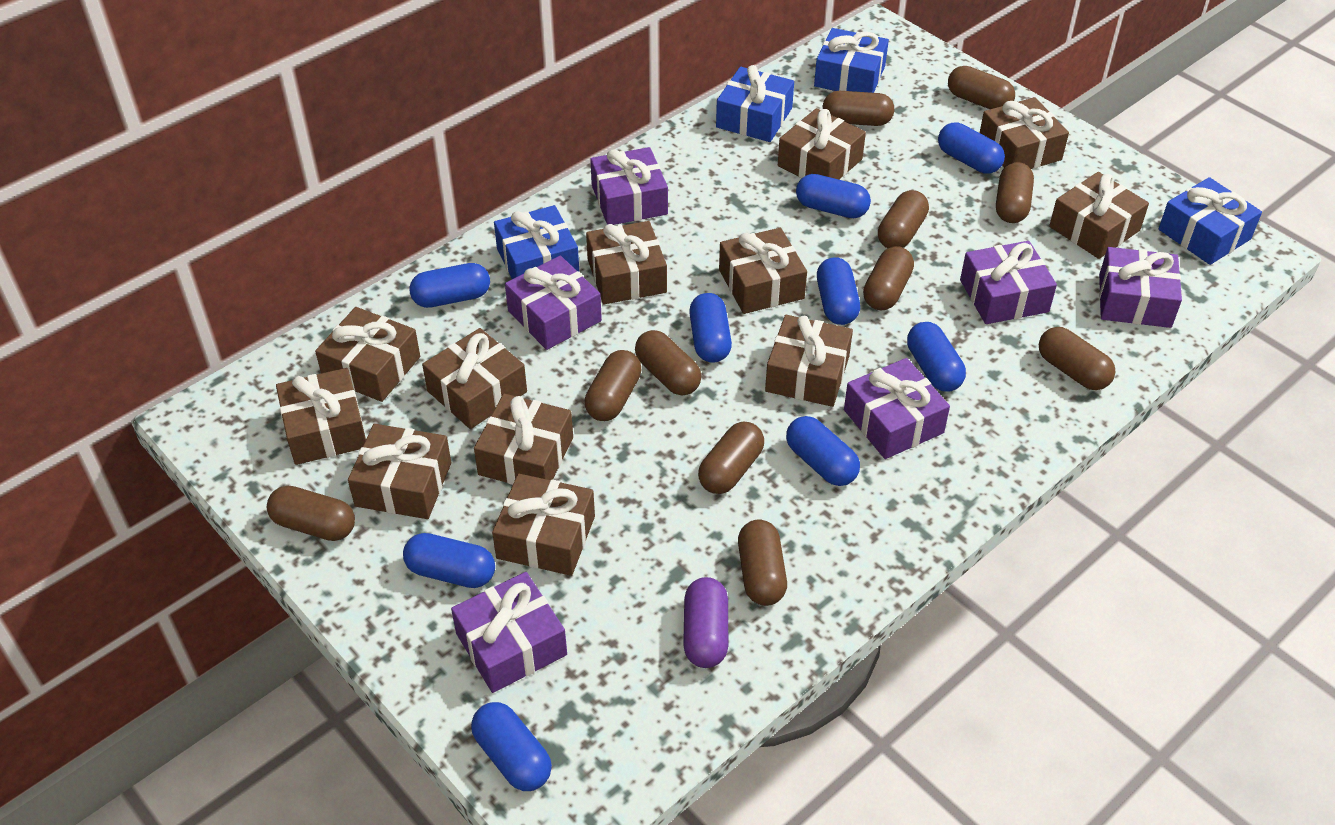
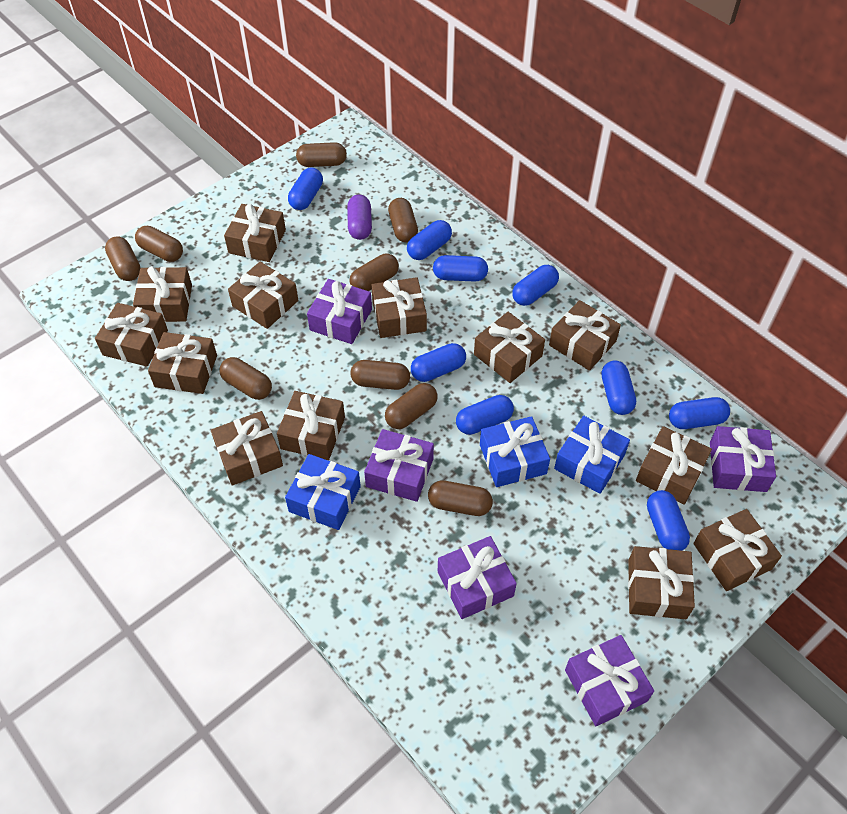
blue gift: [494,205,579,279] [716,65,794,142] [814,28,889,93] [1159,177,1262,265] = 4 -> [285,454,361,530] [480,416,550,487] [554,416,630,494] = 3
brown capsule: [267,486,355,541] [584,350,641,421] [635,330,701,395] [698,422,764,494] [738,520,787,606] [823,91,894,126] [863,246,914,310] [878,190,929,248] [948,66,1015,109] [996,162,1034,223] [1039,327,1115,390] = 11 -> [105,237,141,281] [135,226,183,262] [219,357,272,400] [296,142,347,167] [349,254,399,291] [351,360,410,390] [385,383,438,429] [388,198,418,242] [428,480,493,516] = 9
brown gift: [276,368,366,465] [315,307,420,402] [348,424,451,519] [422,328,527,429] [474,394,573,485] [492,474,595,576] [586,221,667,304] [719,228,807,314] [765,315,853,407] [778,108,866,179] [980,97,1069,169] [1049,172,1149,259] = 12 -> [95,303,168,367] [133,266,192,322] [148,332,217,394] [211,411,283,486] [224,204,286,262] [228,262,298,329] [277,391,345,460] [371,277,427,338] [474,312,545,383] [549,300,621,371] [628,546,695,619] [636,426,712,505] [693,509,782,591] = 13
purple gift: [451,572,567,693] [505,256,602,350] [590,147,668,225] [844,358,950,459] [960,241,1057,324] [1099,247,1182,328] = 6 -> [307,279,372,344] [364,429,434,502] [438,536,517,619] [565,635,654,726] [710,426,776,492] = 5

